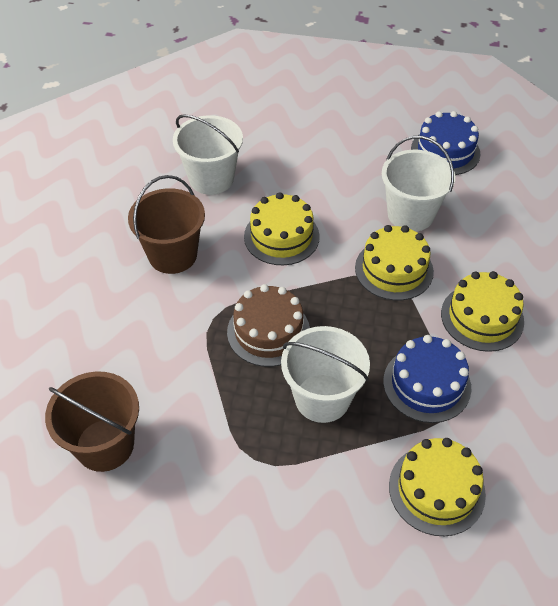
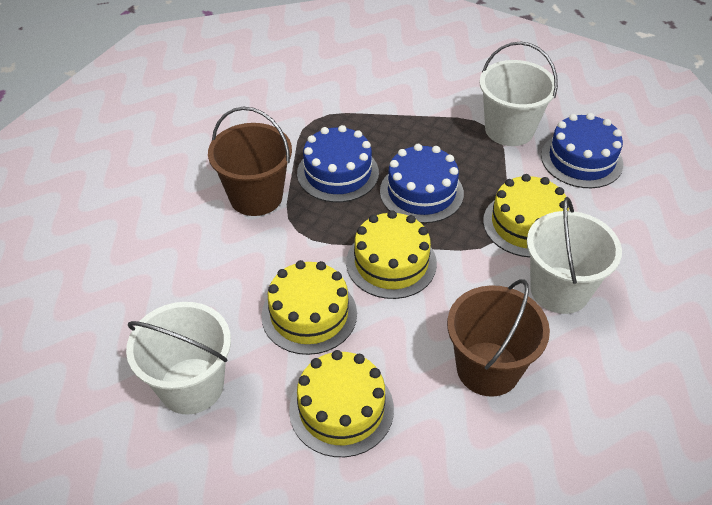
blue cake: [383,335,471,423] [411,111,480,175] = 2 -> [297,125,379,203] [380,144,464,223] [541,113,623,188] = 3
brown cake: [227,284,310,367] = 1 -> none = 0

